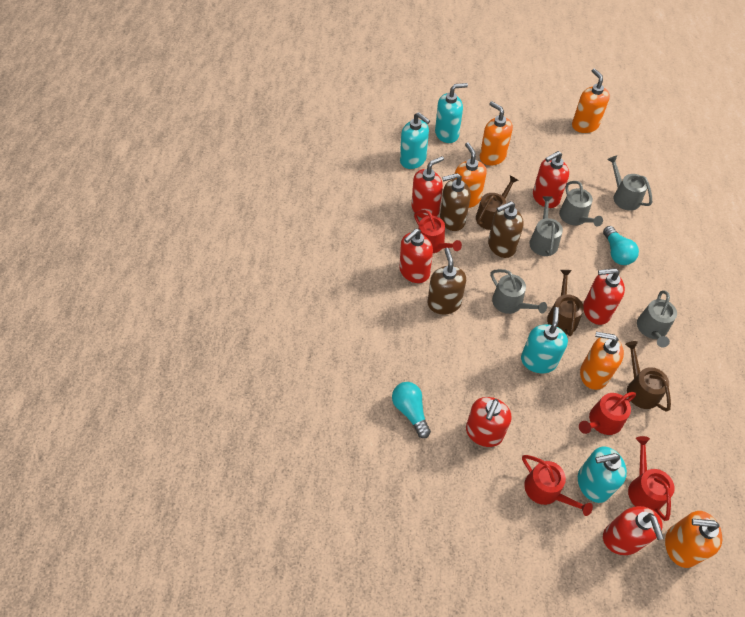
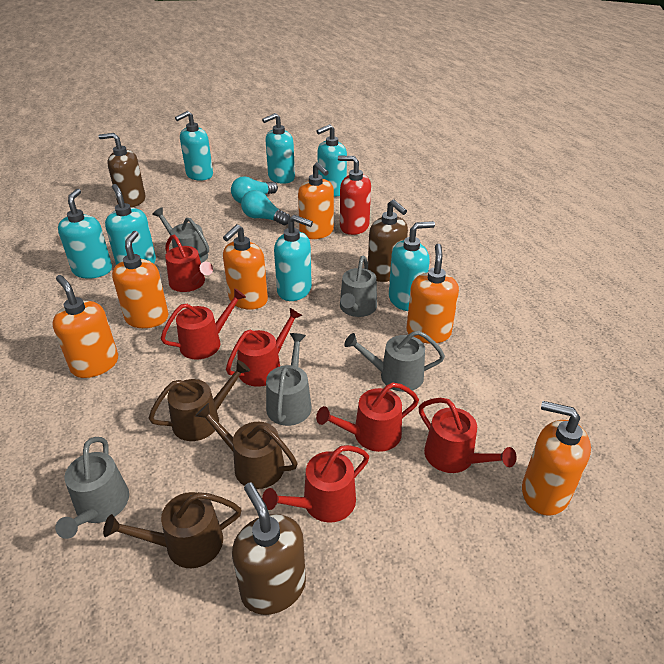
orange soap dispenser: [455,142,487,208] [480,101,513,166] [572,68,610,133] [580,332,624,390] [665,511,722,568] = 5 -> [52,275,118,378] [112,231,169,328] [223,224,268,310] [298,162,334,239] [406,244,459,344] [522,401,591,516] = 6
red soap dispenser: [399,229,433,283] [412,156,444,218] [466,397,512,447] [533,151,569,208] [583,268,625,325] [603,506,664,555] = 6 -> [338,156,371,235] = 1
red watering can: [414,210,462,253] [522,455,593,516] [579,392,636,435] [628,436,675,521] = 4 -> [160,288,246,359] [165,235,213,292] [226,308,303,387] [262,445,369,523] [316,382,419,452] [419,398,517,473] = 6
turquoise soap dispenser: [400,112,430,169] [435,83,468,143] [521,307,568,373] [578,447,627,503] = 4 -> [58,189,112,279] [105,184,156,265] [175,111,213,181] [262,113,295,184] [274,215,313,301] [316,124,347,197] [389,221,435,311] = 7

